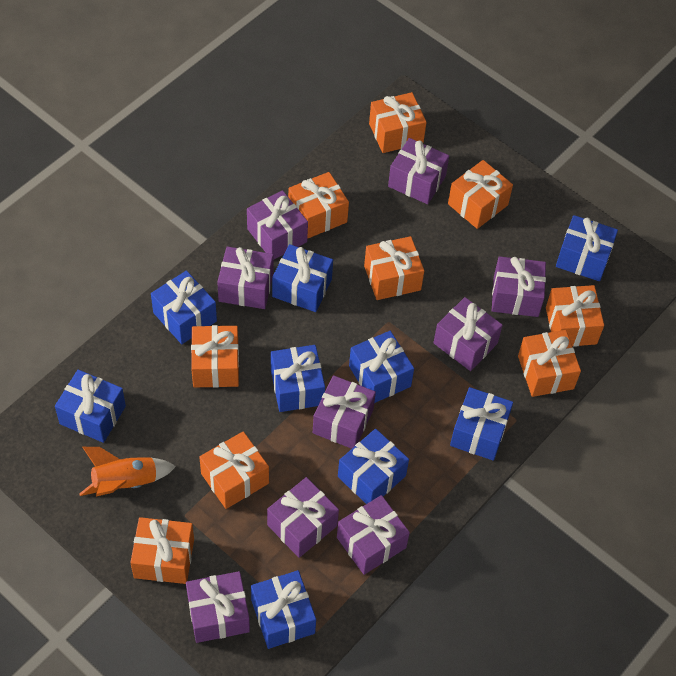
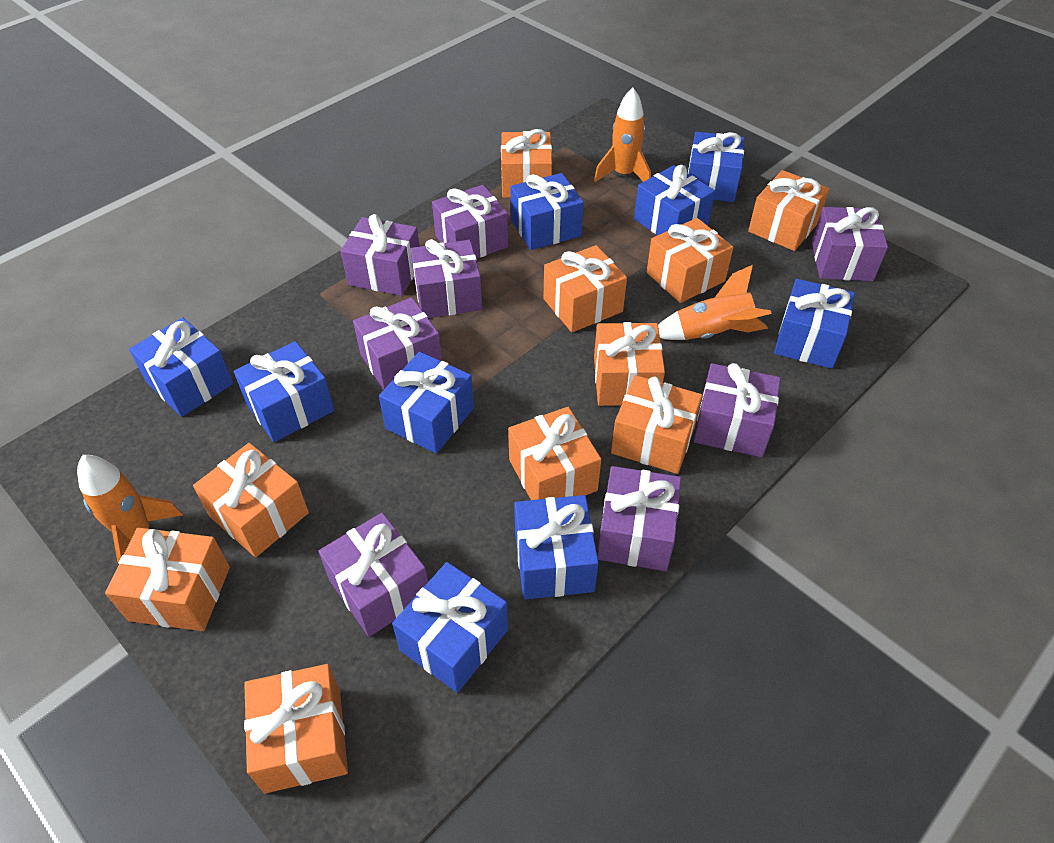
orange gift: [130,517,194,584] [191,325,239,388] [199,431,269,509] [288,172,349,239] [364,236,424,300] [369,92,427,153] [448,160,513,229] [518,330,581,397] [546,285,604,347] = 9 -> [105,528,230,631] [193,443,309,557] [244,664,348,793] [501,129,552,198] [508,407,601,500] [543,245,627,332] [594,322,665,406] [611,375,702,474] [647,218,733,303] [748,170,830,251] = 10
orange rocket: [79,447,176,496] = 1 -> [77,455,183,564] [594,88,651,182] [658,265,772,340] = 3
purple gift: [186,571,250,643] [217,247,273,309] [247,190,308,260] [267,477,339,558] [313,375,376,449] [337,495,410,575] [388,138,449,204] [433,297,503,371] [492,256,546,317] = 9 -> [318,513,428,637] [341,214,420,296] [353,297,442,390] [410,239,482,318] [432,185,508,258] [597,466,681,571] [694,363,781,457] [812,207,888,281] = 8

